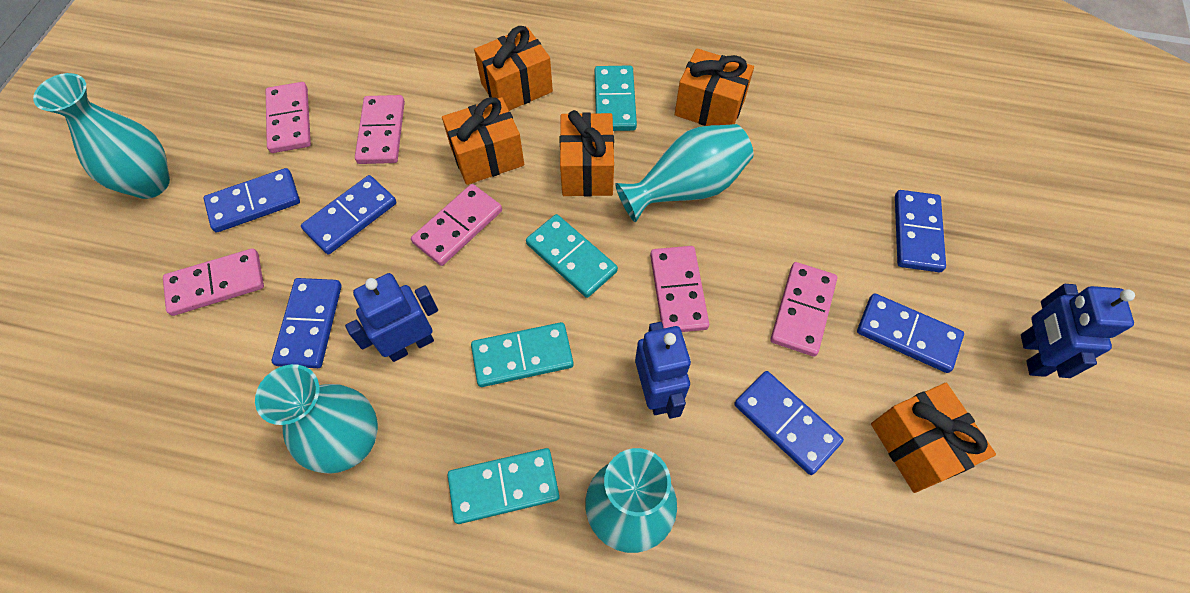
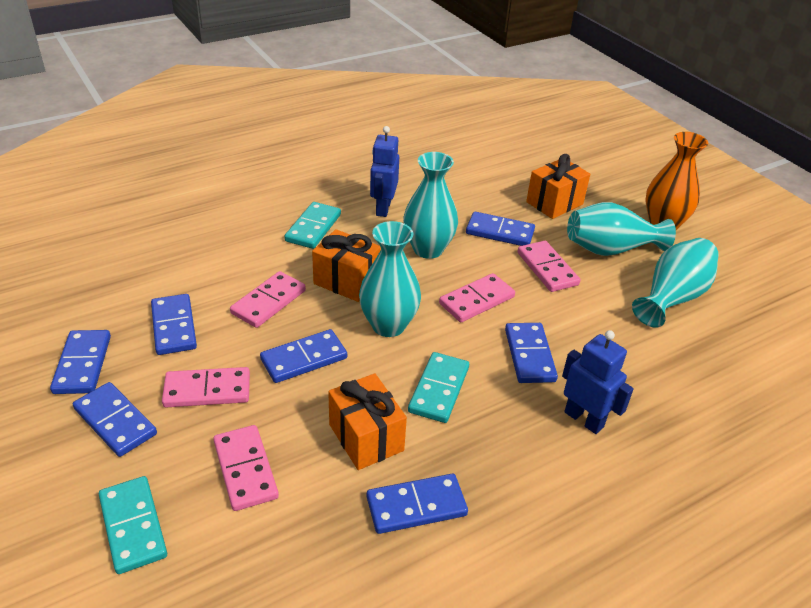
blue domino: [204,168,300,233] [272,278,342,368] [301,175,396,254] [734,371,844,475] [857,293,964,373] [895,190,946,272] = 6 -> [50,330,111,394] [73,382,157,457] [151,294,197,355] [260,329,347,383] [367,474,468,534] [466,212,535,246] [505,323,558,383] = 7
blue robot: [345,273,438,362] [635,322,691,419] [1021,284,1135,378] = 3 -> [370,126,399,217] [562,330,634,434] = 2
orange gift: [442,97,524,185] [474,26,553,111] [559,110,614,197] [675,48,754,126] [871,383,996,493] = 5 -> [312,229,381,302] [328,373,407,470] [526,154,590,219] = 3
orange vase: none = 0 -> [645,132,708,230] = 1
pink domino: [163,248,264,316] [266,82,311,153] [355,95,405,164] [411,184,502,266] [650,246,709,332] [770,262,837,357] = 6 -> [162,367,250,407] [213,425,279,511] [230,271,306,328] [439,273,515,322] [517,241,580,292] = 5
turquoise domino: [448,448,560,524] [471,322,574,387] [526,214,618,298] [595,65,637,131] = 4 -> [99,476,167,574] [284,202,341,249] [408,352,469,423] = 3

